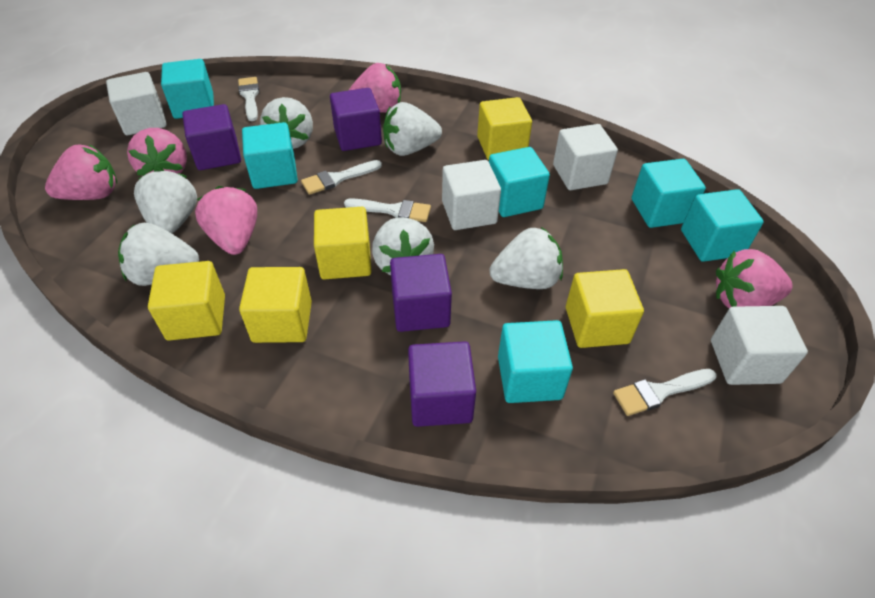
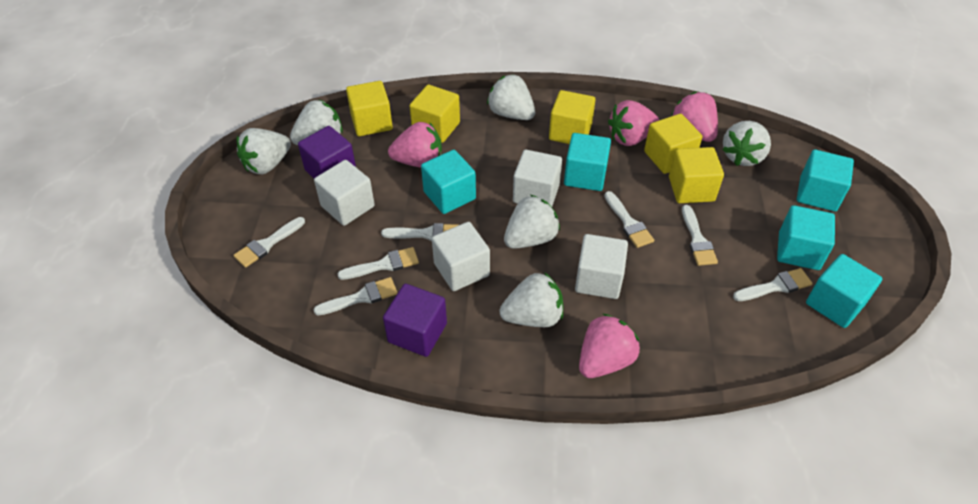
pink strawberry: [45,144,117,200] [127,128,187,177] [195,186,257,255] [349,63,401,113] [716,249,793,308] = 5 -> [388,122,442,168] [579,314,640,378] [608,100,659,146] [671,92,718,142] = 4
purple cube: [182,104,241,170] [330,88,382,151] [390,254,452,332] [408,341,476,427] = 4 -> [298,126,356,178] [383,284,447,357] = 2
turquoise cube: [161,59,214,119] [242,122,298,189] [489,147,550,217] [498,320,573,403] [632,159,706,228] [681,189,764,262] = 6 -> [421,150,476,214] [564,133,611,191] [777,205,835,270] [797,149,854,211] [806,254,882,328] = 5
white brush: [238,77,259,121] [301,160,382,195] [344,198,431,222] [613,369,717,416] = 4 -> [233,217,305,268] [313,277,397,315] [338,247,419,280] [381,223,458,241] [604,191,654,248] [682,205,718,266] [733,268,813,301] = 7

